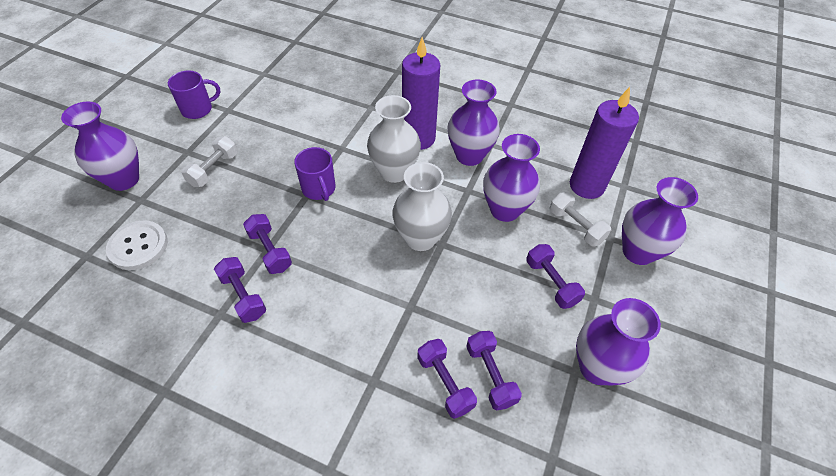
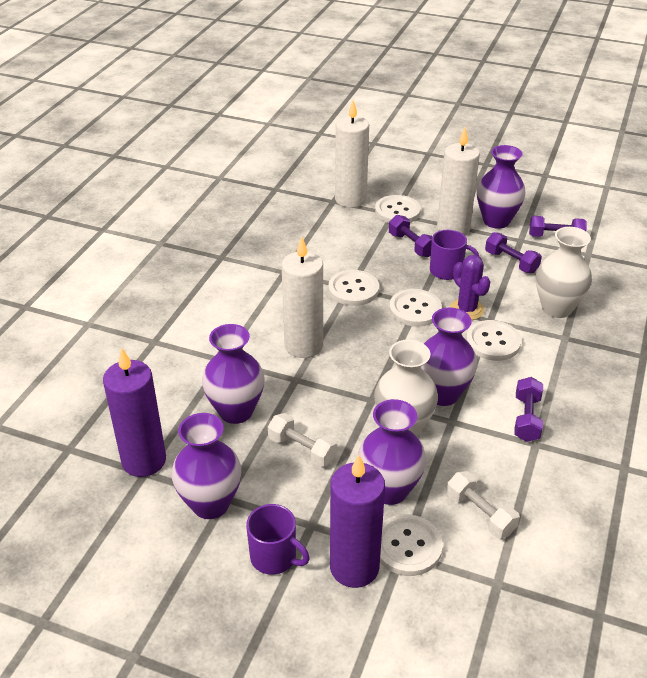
purple cactus: none = 0 -> [450,255,490,320] = 1
purple dumbbell: [214,257,266,323] [243,214,292,274] [417,339,477,419] [466,331,522,411] [526,244,585,309] = 5 -> [389,215,433,257] [485,232,542,273] [514,377,543,442] [529,216,587,237] = 4
white button: [106,221,168,270] = 1 -> [328,270,379,306] [375,195,421,223] [380,514,443,576] [389,289,442,327] [466,320,522,361] = 5
white candle: none = 0 -> [281,237,323,358] [335,100,369,208] [437,127,480,236] = 3

